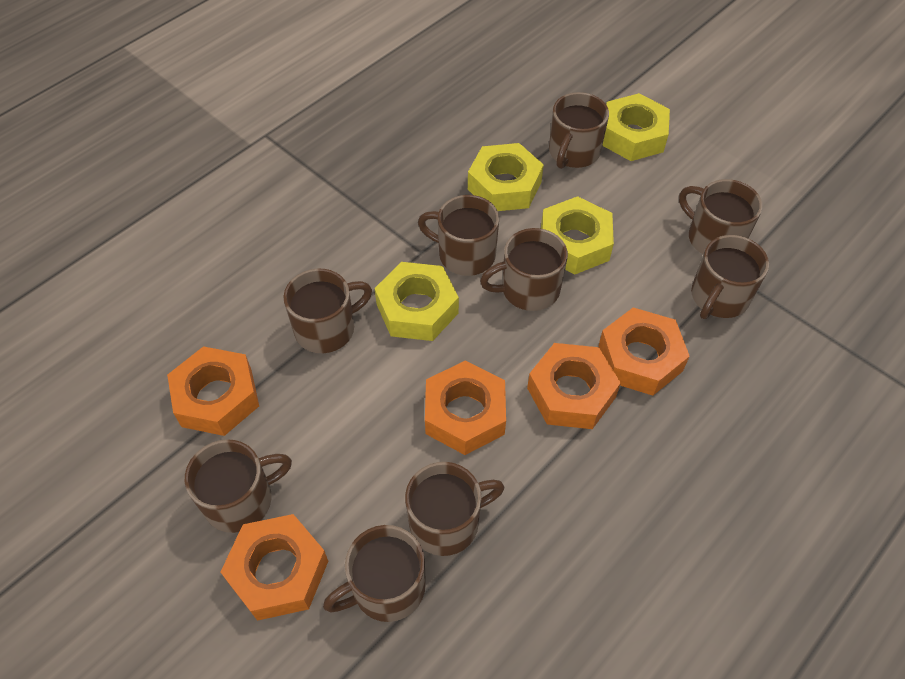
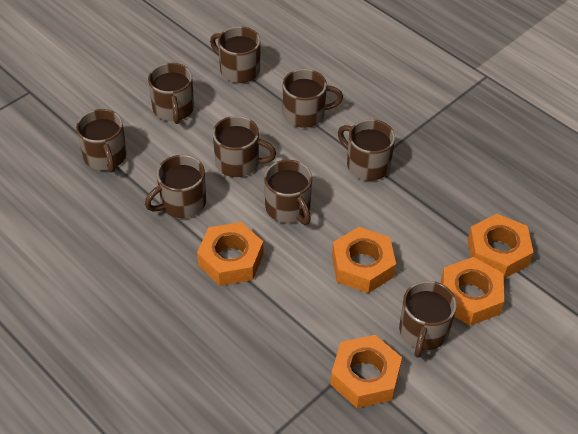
yellow nut: [374,262,459,341] [468,143,544,211] [541,196,614,274] [602,93,670,161] = 4 -> none = 0

